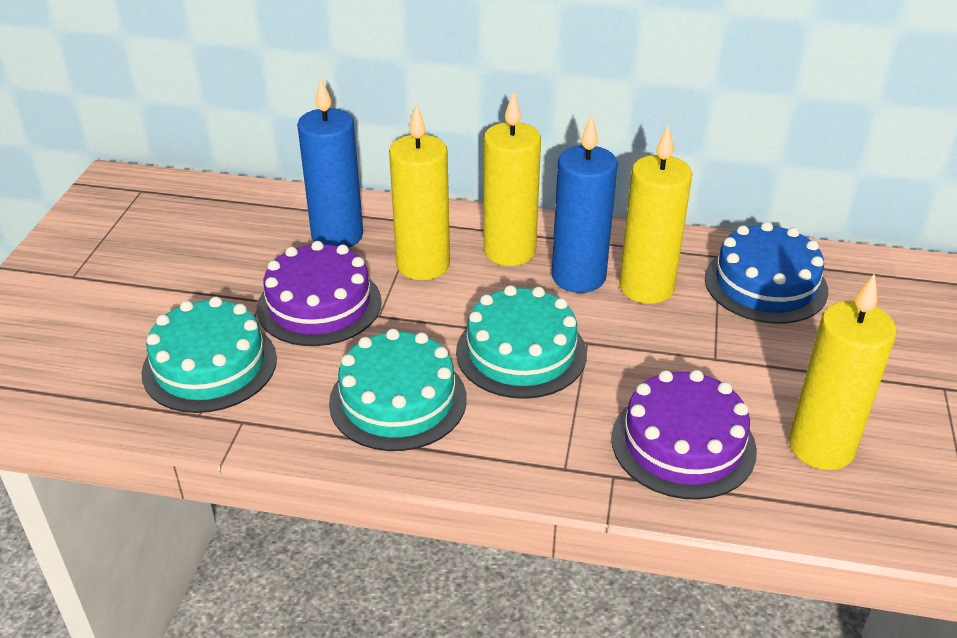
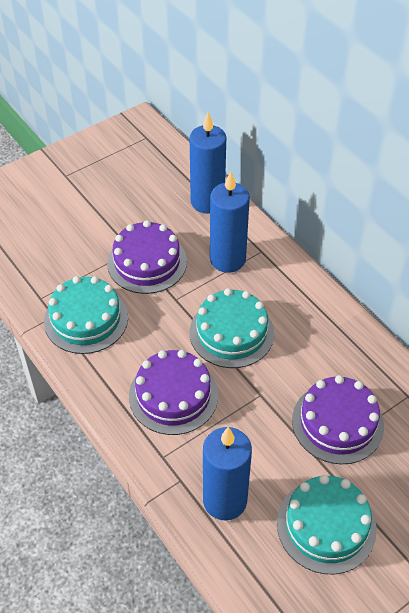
blue cake: [705,222,829,324] = 1 -> none = 0
blue candle: [297,78,363,248] [552,115,618,293] = 2 -> [190,112,226,213] [203,427,252,520] [210,171,250,273] = 3
purple cake: [257,241,382,346] [611,370,757,500] = 2 -> [107,220,187,294] [129,350,218,435] [292,375,384,464] = 3
yellow candle: [389,104,450,280] [483,91,541,266] [619,125,692,304] [789,273,897,470] = 4 -> none = 0

